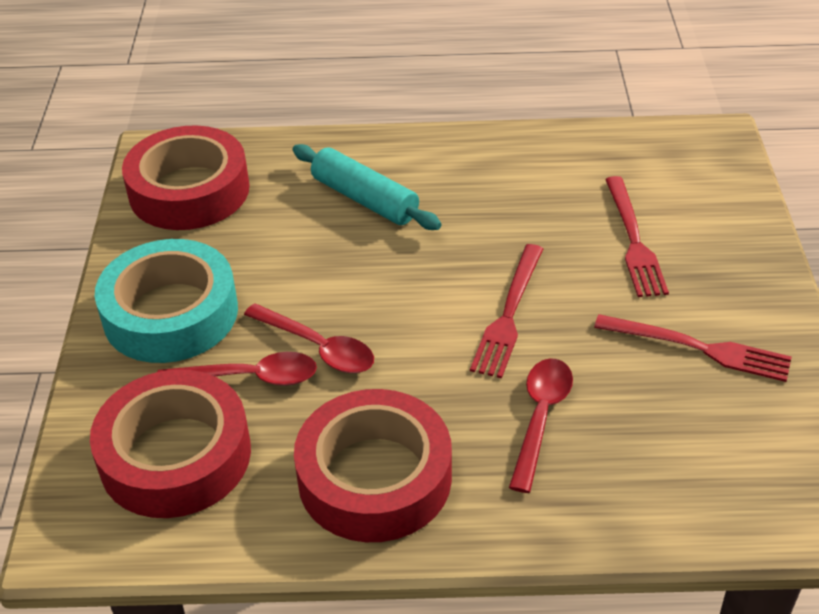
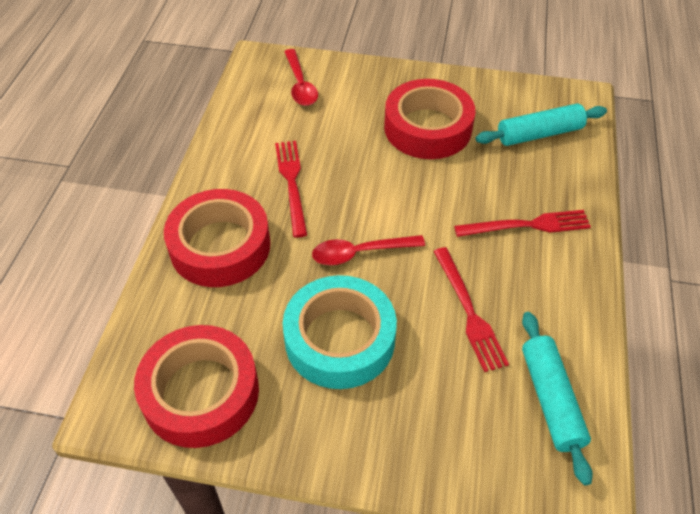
red spoon: [157,352,317,386] [244,303,374,373] [509,358,573,493] = 3 -> [284,49,318,106] [312,235,425,265] = 2
turquoise rolling pin: [293,144,441,230] = 1 -> [476,104,607,146] [522,312,593,485] = 2

